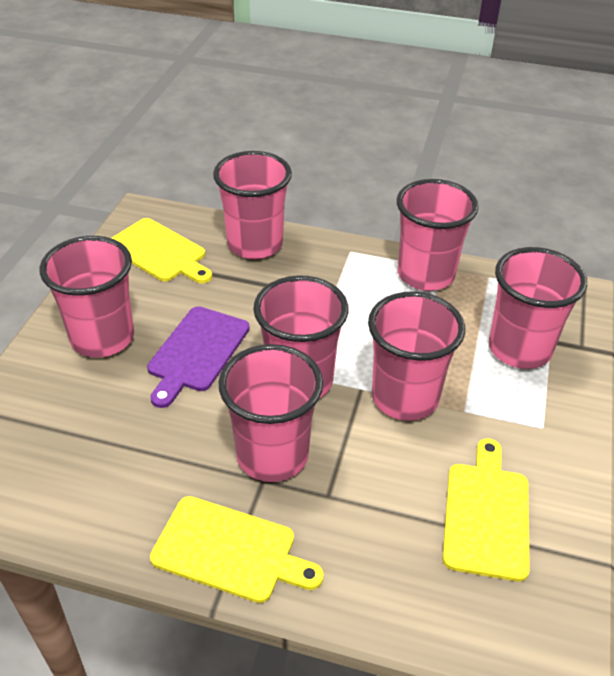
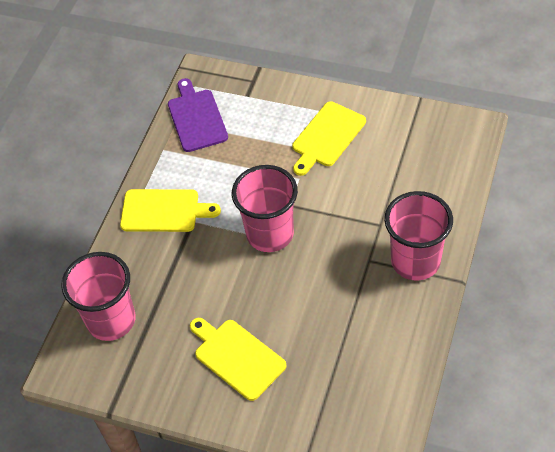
pink cup: [39,236,134,357] [213,151,292,259] [219,344,323,482] [253,275,348,398] [368,291,465,421] [397,179,479,291] [489,247,587,369] = 7 -> [61,252,136,341] [232,165,298,252] [384,191,453,281] = 3

